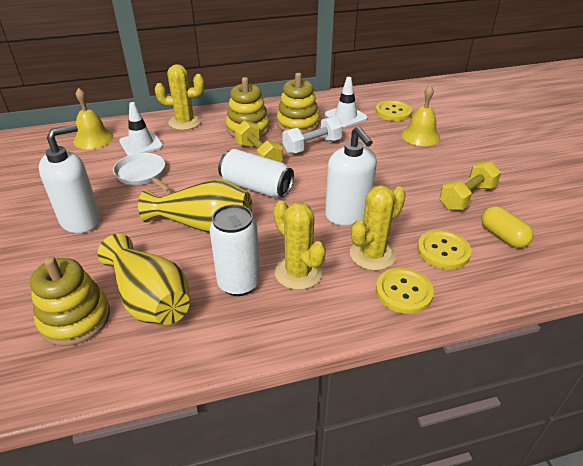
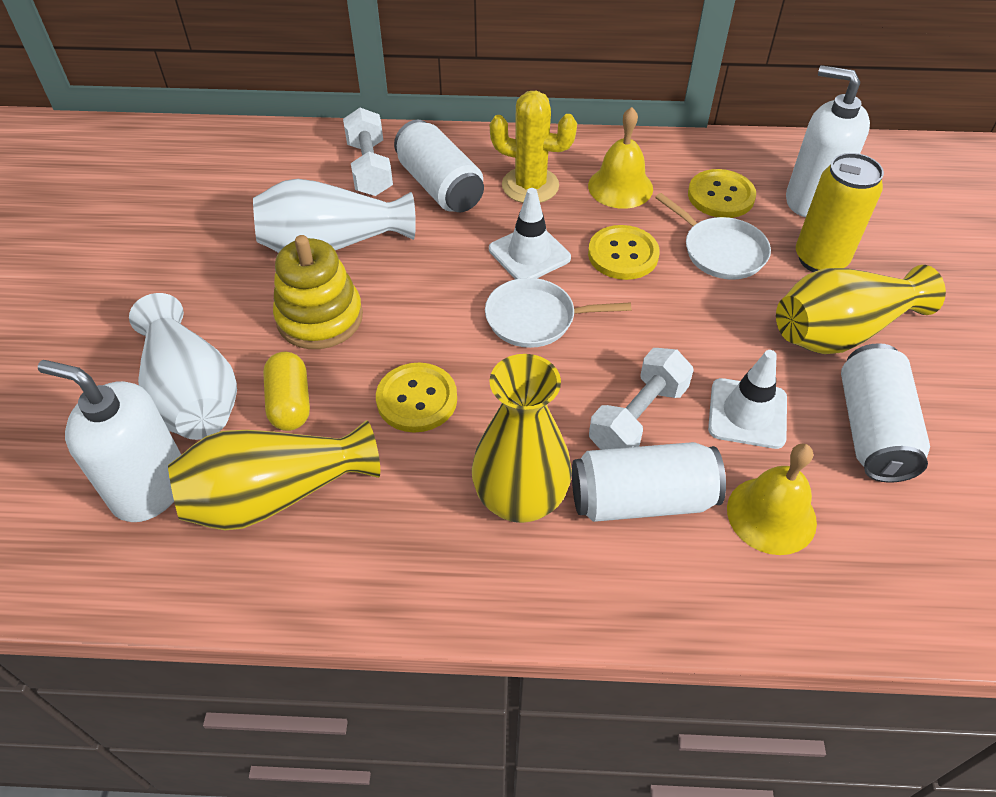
white can: [209,204,260,296] [218,149,294,197] = 2 -> [394,120,484,212] [572,442,726,522] [841,343,930,483] = 3
white dumbbell: [282,116,343,154] = 1 -> [343,108,393,196] [589,348,694,450] = 2
white pan: [113,153,171,192] = 1 -> [485,278,631,348] [655,193,771,280] = 2
white vase: none = 0 -> [129,293,237,440] [253,179,416,253] = 2
yellow cactus: [155,64,204,130] [273,201,326,290] [350,185,406,271] = 3 -> [490,91,577,203] = 1
yellow can: none = 0 -> [796,153,884,272] = 1
yellow dumbbell: [235,120,283,162] [440,161,501,210] = 2 -> none = 0
yellow stacking toy: [30,256,110,346] [226,77,270,137] [277,73,320,134] = 3 -> [273,235,363,349] = 1
yellow vase: [98,234,190,325] [138,179,252,233] = 2 -> [168,420,380,530] [472,354,572,523] [776,265,946,354] = 3

